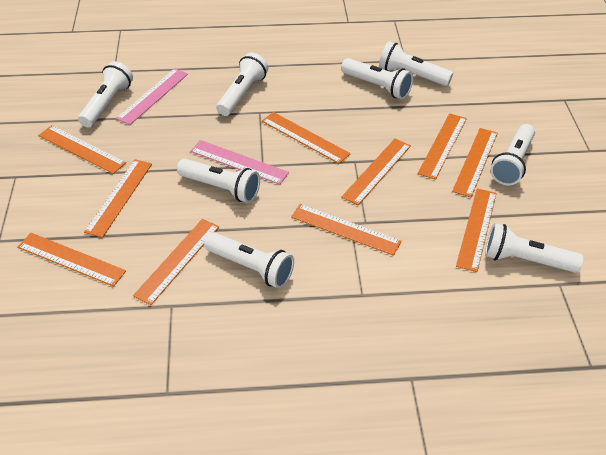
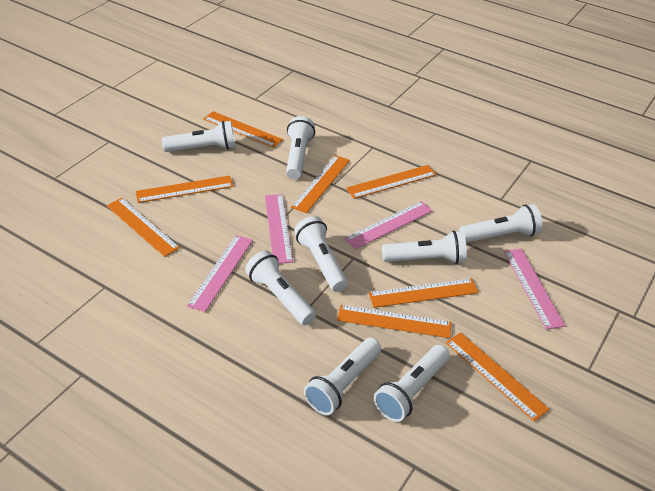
orange ruler: [17,233,126,287] [38,125,126,174] [84,159,152,238] [133,219,219,305] [262,112,351,164] [291,204,402,256] [341,139,411,205] [418,113,467,180] [452,128,498,197] [456,188,497,272] = 10 -> [107,198,180,257] [135,175,234,203] [203,111,283,148] [291,155,350,213] [337,305,452,338] [346,165,437,199] [369,278,478,308] [446,332,549,422] = 8
pink ruler: [116,68,188,125] [190,140,289,185] = 2 -> [187,235,253,312] [265,194,293,264] [344,201,433,249] [504,249,565,330] = 4

